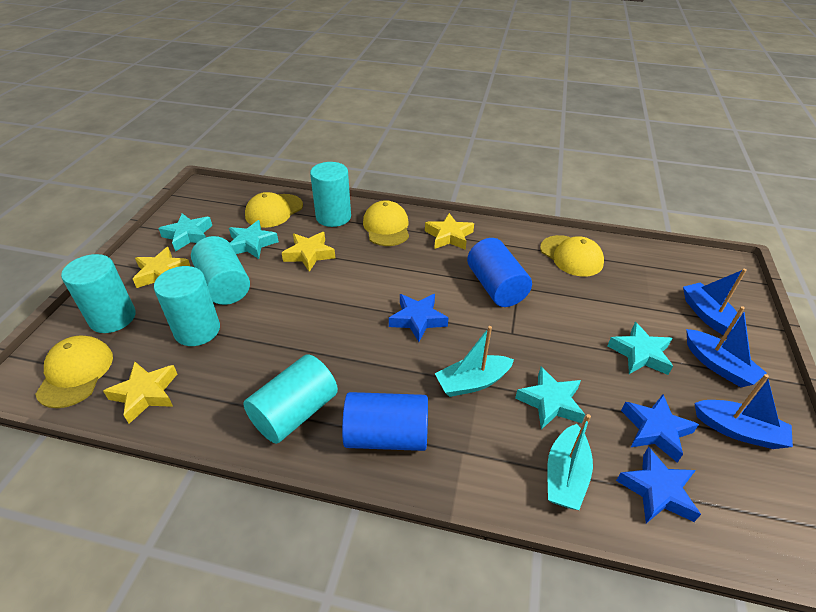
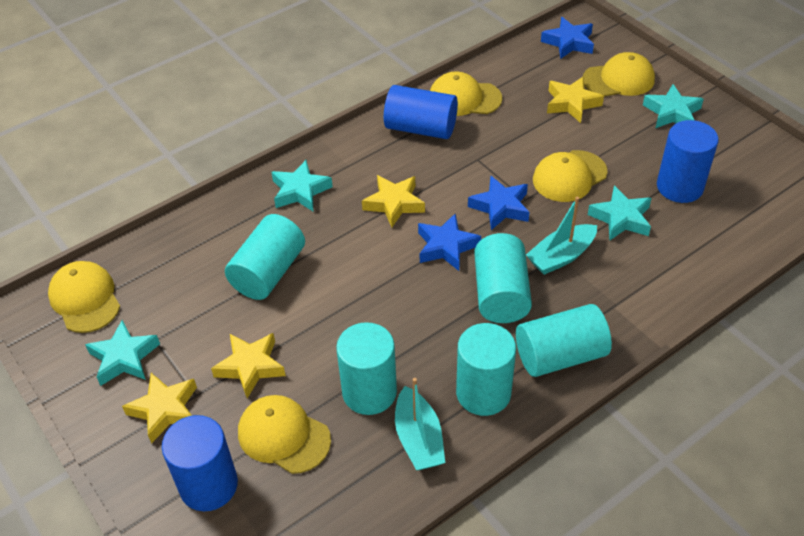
blue boat: [683,269,747,337] [686,306,767,387] [695,374,793,449] = 3 -> none = 0
blue cylinder: [342,392,428,451] [467,238,532,307] = 2 -> [162,415,238,511] [384,85,458,139] [657,120,718,203] = 3
yellow cap: [35,335,113,408] [245,192,303,228] [363,200,409,246] [540,235,604,277] = 4 -> [48,261,120,333] [238,395,331,474] [430,72,502,116] [533,150,608,202] [583,52,655,97] = 5

